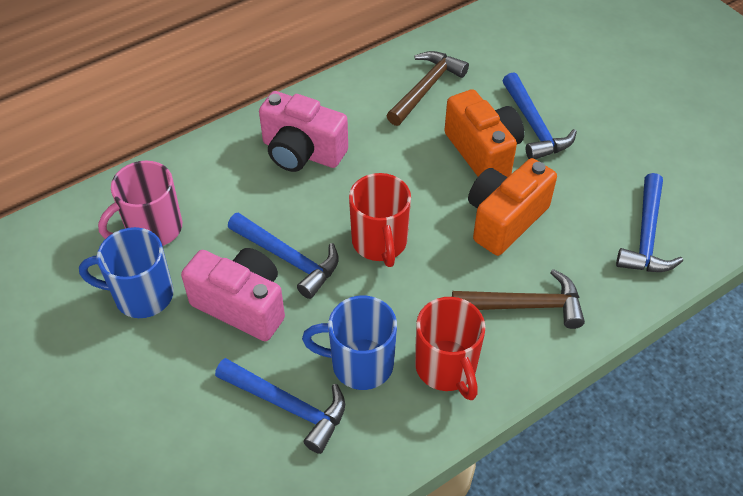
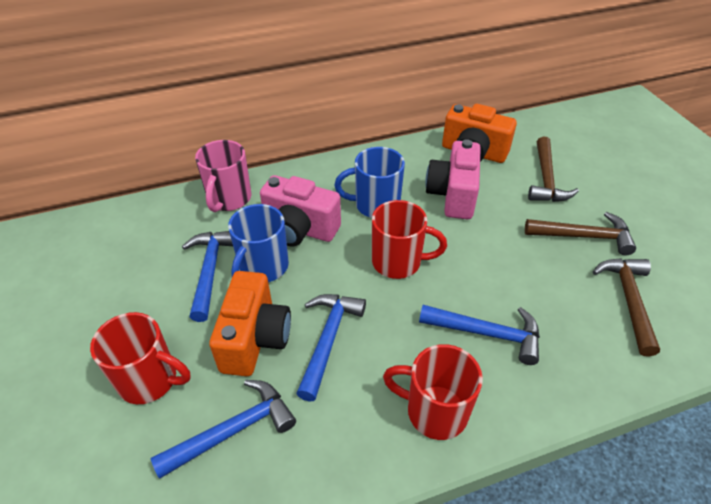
brown hammer: [386,51,469,126] [452,269,585,329] = 2 -> [525,212,636,255] [528,137,579,202] [593,258,660,357] = 3
red mug: [349,173,411,267] [415,297,486,401] = 2 -> [90,312,191,404] [372,200,447,279] [383,344,483,440] = 3

